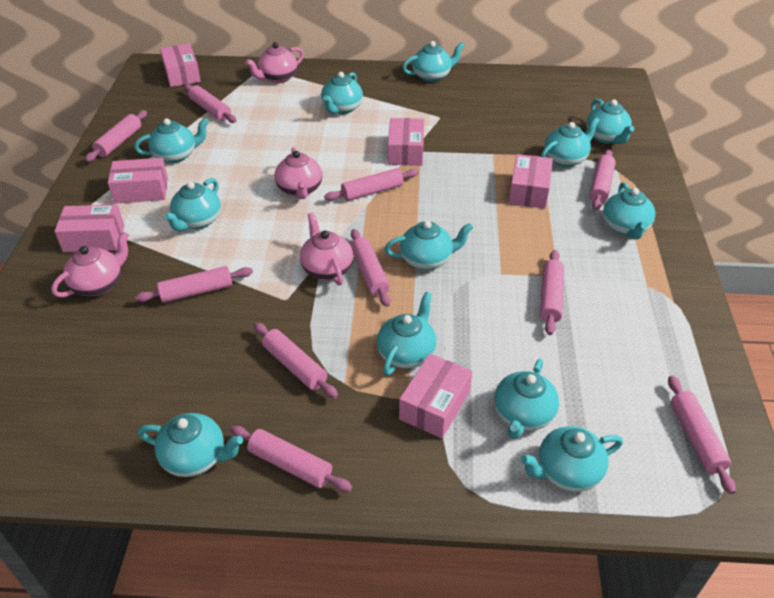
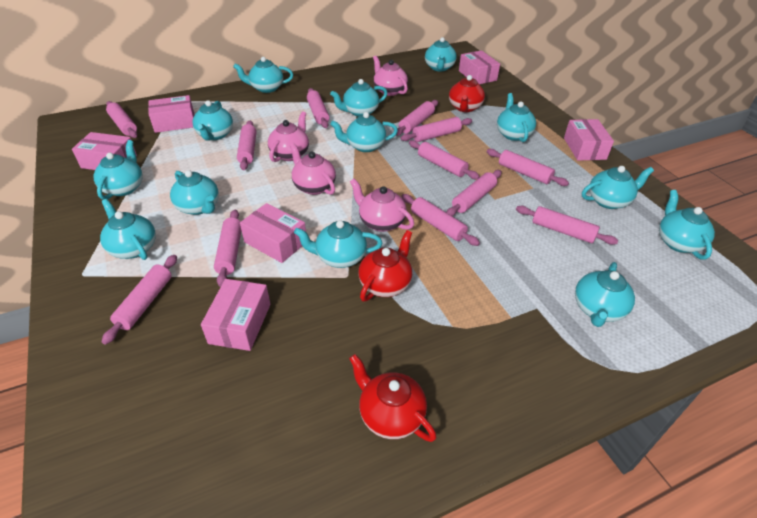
pink rolling pin: [85,110,147,162] [135,266,253,303] [184,84,236,123] [230,426,352,492] [254,323,338,399] [324,168,419,201] [351,229,390,307] [540,250,564,335] [589,149,616,210] [668,376,736,494] = 10 -> [102,255,177,345] [106,101,137,138] [214,210,241,287] [237,121,256,170] [307,88,329,128] [395,100,438,136] [400,117,472,142] [401,194,480,246] [409,140,480,179] [446,170,502,216] [487,149,569,186] [516,206,618,245] = 12
red teapot: none = 0 -> [349,354,436,442] [358,230,412,301] [449,75,485,112] = 3
turquoise teapot: [134,118,209,163] [138,413,243,477] [164,178,221,231] [321,72,363,114] [377,292,437,376] [385,221,473,270] [402,41,465,82] [494,359,559,439] [521,426,623,492] [541,117,600,167] [586,99,634,144] [603,182,655,239] = 12 -> [93,140,143,200] [100,199,156,260] [170,170,219,215] [193,100,233,141] [233,57,293,93] [294,220,382,268] [330,79,387,117] [330,112,398,152] [425,37,457,71] [497,93,536,142] [575,262,635,327] [582,166,654,209] [659,190,715,260] = 13

